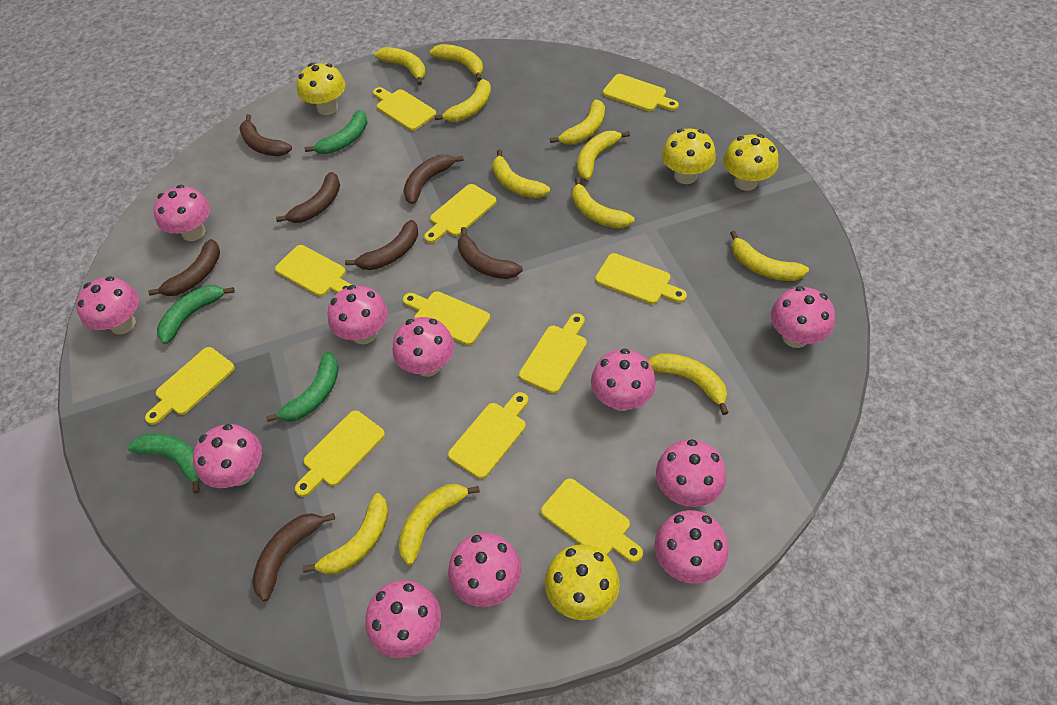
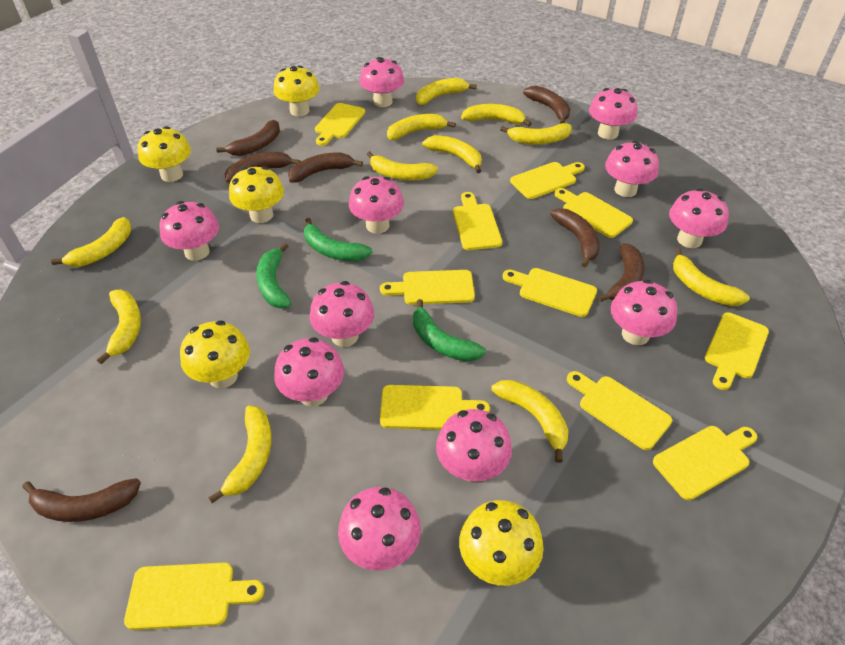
green banana: [127,433,200,494] [157,285,235,344] [266,351,339,422] [305,110,368,154] = 4 -> [256,243,291,308] [304,218,372,261] [413,299,486,362] = 3
yellow mushroom: [297,63,346,115] [545,544,620,620] [662,129,716,184] [723,134,778,191] = 4 -> [138,126,191,182] [180,320,250,388] [229,166,284,223] [274,66,320,116] [459,500,544,586] = 5

